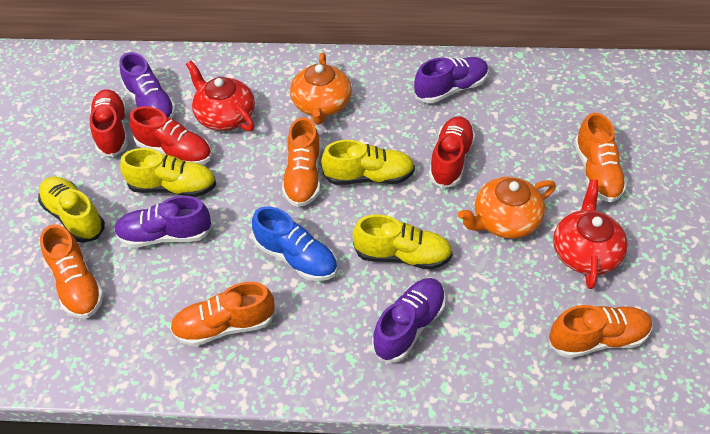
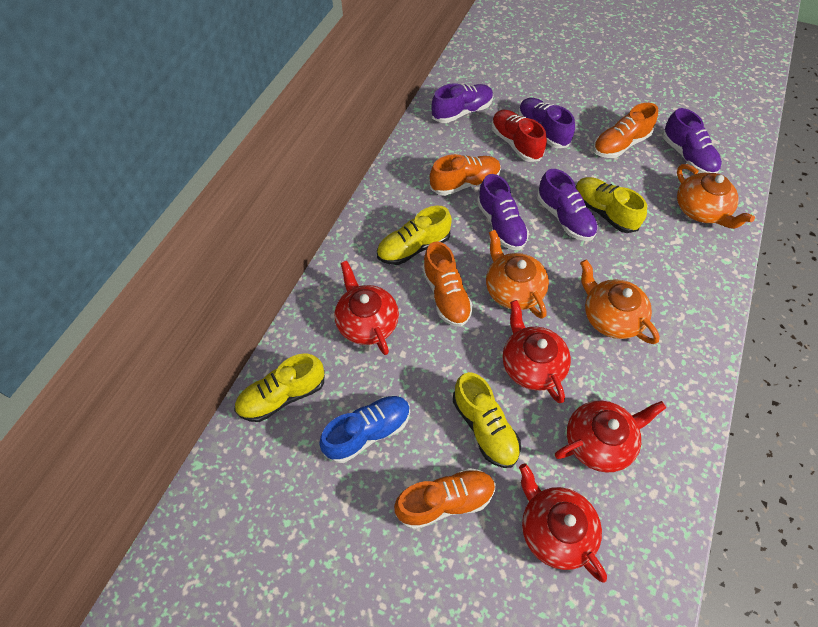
orange shoe: [40,224,104,319] [170,282,275,346] [282,117,321,207] [549,305,652,358] [574,113,627,202] = 5 -> [394,468,495,530] [422,241,473,327] [430,154,501,196] [593,103,658,158] = 4
orange teapot: [290,53,352,125] [458,177,556,239] = 2 -> [486,230,549,319] [580,260,660,344] [677,164,755,229] = 3
purple shoe: [114,196,212,248] [120,52,176,119] [372,278,446,363] [414,57,489,103] = 4 -> [431,83,493,123] [477,174,529,250] [518,98,575,148] [537,169,598,241] [662,108,722,173] = 5
red shoe: [90,89,128,157] [129,106,212,165] [429,116,475,188] = 3 -> [491,110,547,162] = 1
red teapot: [186,61,255,132] [553,179,628,289] = 2 -> [335,261,399,355] [503,300,571,403] [519,463,607,583] [555,401,667,473] = 4

